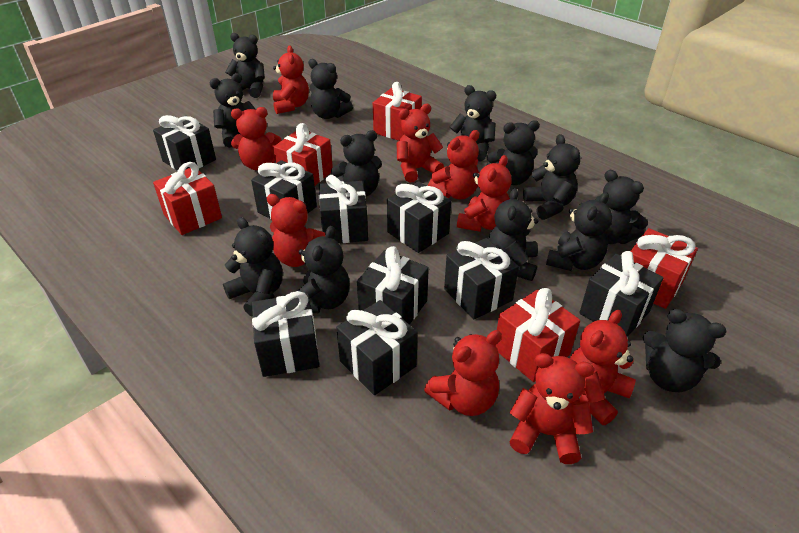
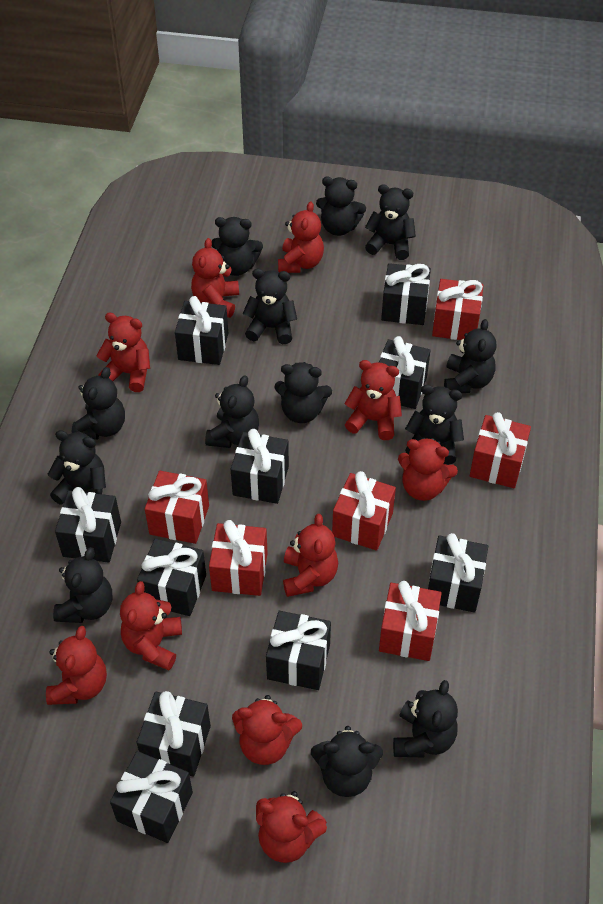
black gift: [153,115,216,171] [251,160,317,219] [252,291,319,377] [319,175,368,243] [336,300,418,395] [357,246,429,325] [387,181,451,253] [444,238,519,319] [579,251,663,337] = 9 -> [55,487,121,563] [110,751,193,843] [136,691,211,777] [137,538,206,616] [175,296,228,365] [231,429,289,504] [266,611,331,690] [379,336,430,409] [381,263,431,325] [428,533,488,612] = 10
red gift: [153,162,222,235] [273,123,333,185] [373,82,422,141] [495,288,580,382] [631,228,698,309] = 5 -> [145,471,209,544] [209,520,268,596] [332,471,396,551] [379,581,442,661] [432,279,484,340] [470,412,531,488] = 6
red teddy bear: [231,107,282,170] [267,194,325,267] [273,46,309,114] [397,104,444,183] [424,330,502,416] [428,130,479,199] [457,155,512,232] [509,353,594,464] [570,310,636,425] = 9 -> [46,626,107,705] [96,312,150,392] [120,581,182,670] [191,238,239,318] [232,695,302,765] [256,791,327,863] [278,202,324,273] [283,514,338,597] [344,360,402,440] [398,438,458,501] = 10

